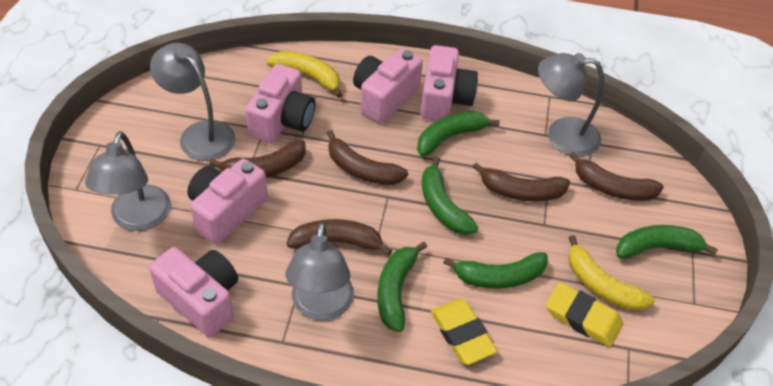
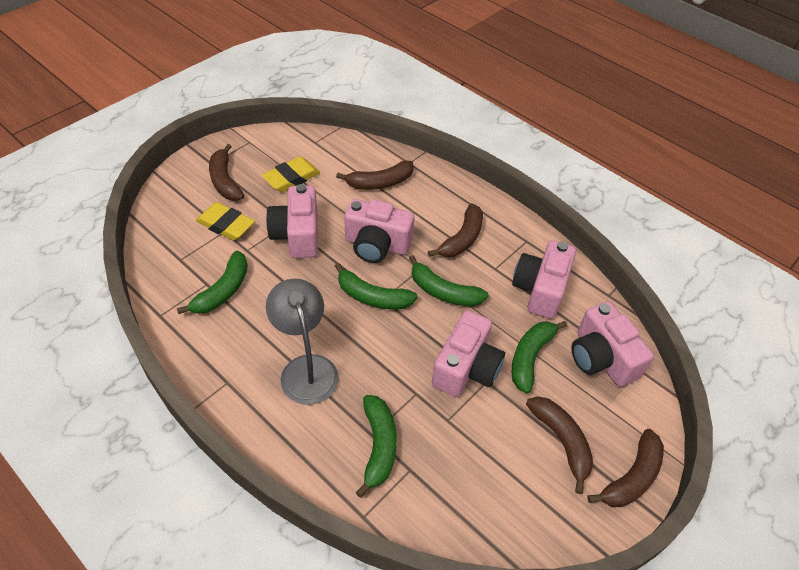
grey lamp: [85,131,171,231] [150,43,235,161] [285,222,354,321] [538,53,604,157] = 4 -> [266,279,339,405] = 1
yellow banana: [266,51,343,98] [568,235,655,311] = 2 -> none = 0

